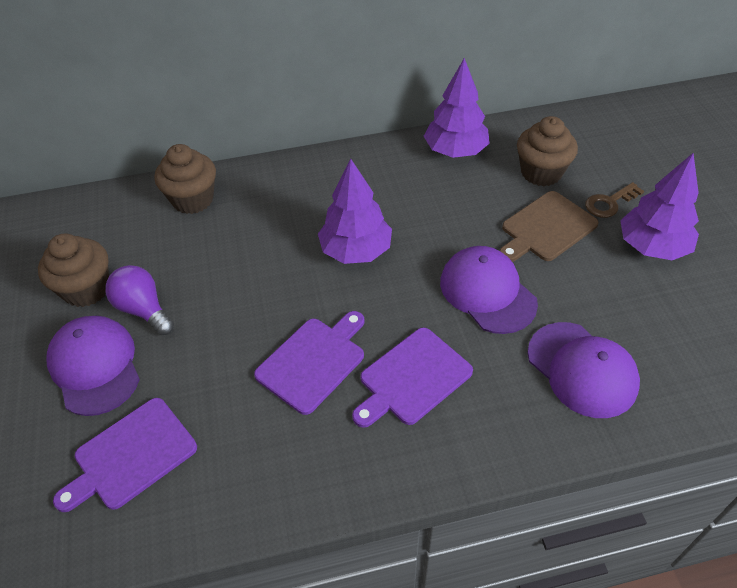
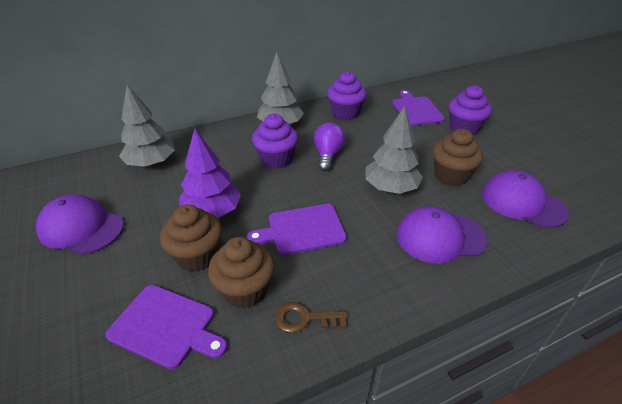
brown cutting board: [500,191,598,262] = 1 -> none = 0
grey tree: none = 0 -> [119,85,175,167] [257,52,304,124] [365,106,423,194] = 3
purple cupcake: none = 0 -> [252,114,298,169] [327,71,367,120] [448,85,492,135] = 3
purple tree: [318,159,392,264] [424,58,490,158] [620,153,699,260] = 3 -> [180,128,241,219] = 1

